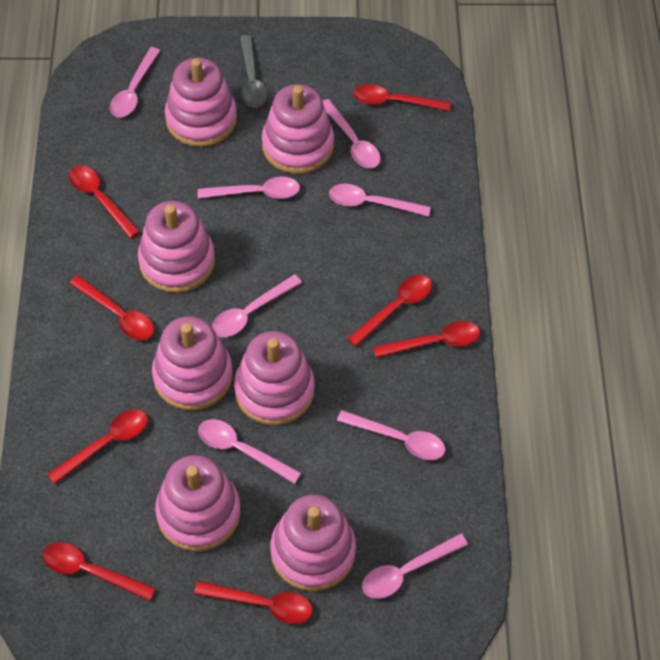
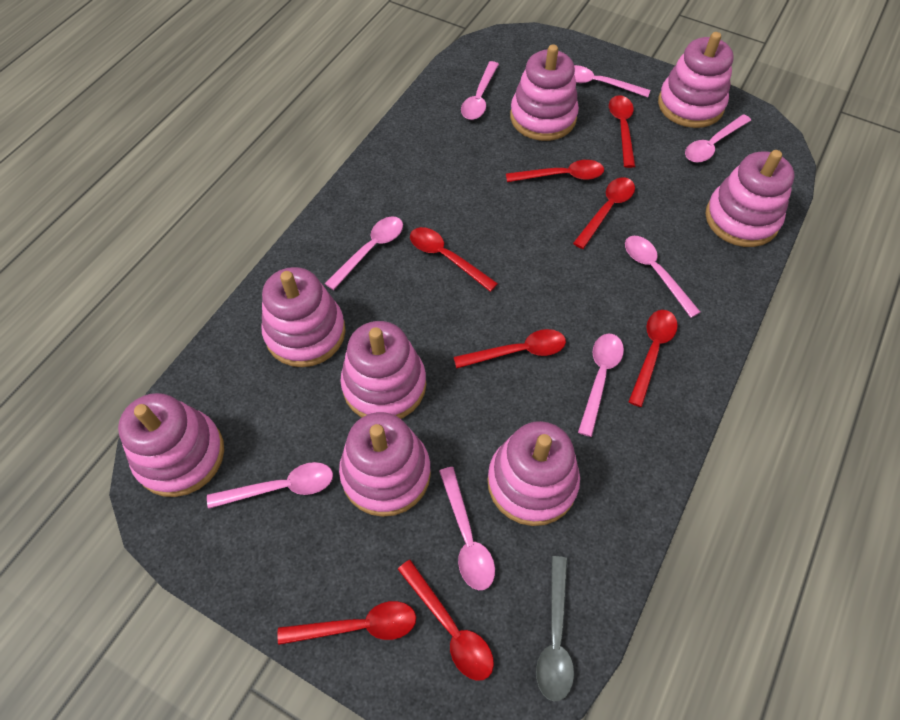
pink stacking toy: [138,201,215,293] [152,316,233,411] [155,455,241,552] [165,58,237,147] [234,331,315,425] [262,84,334,174] [270,495,356,592] = 7 -> [118,393,224,497] [261,267,346,367] [339,412,431,517] [340,321,426,419] [487,421,580,526] [510,45,579,141] [658,32,734,128] [705,150,795,247] = 8

